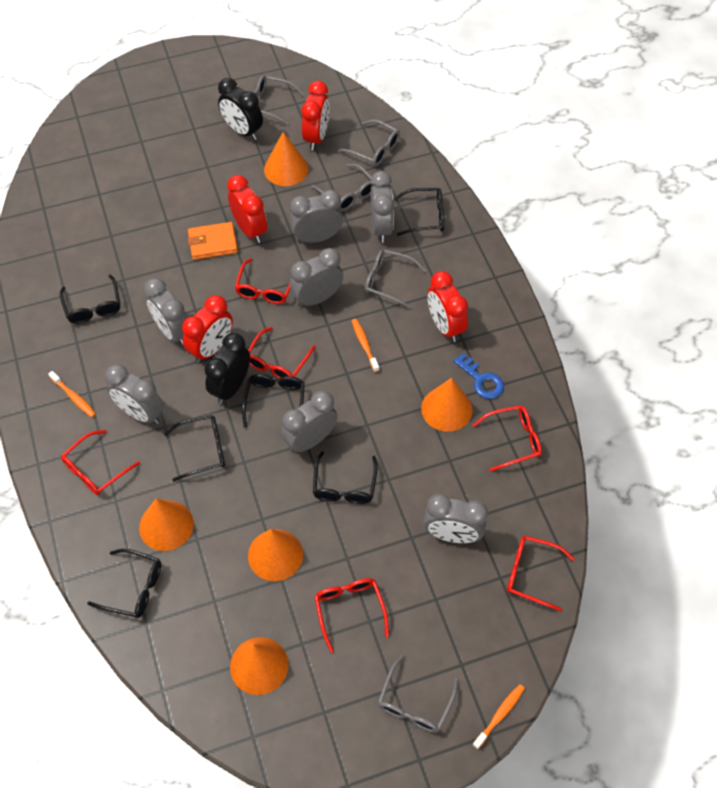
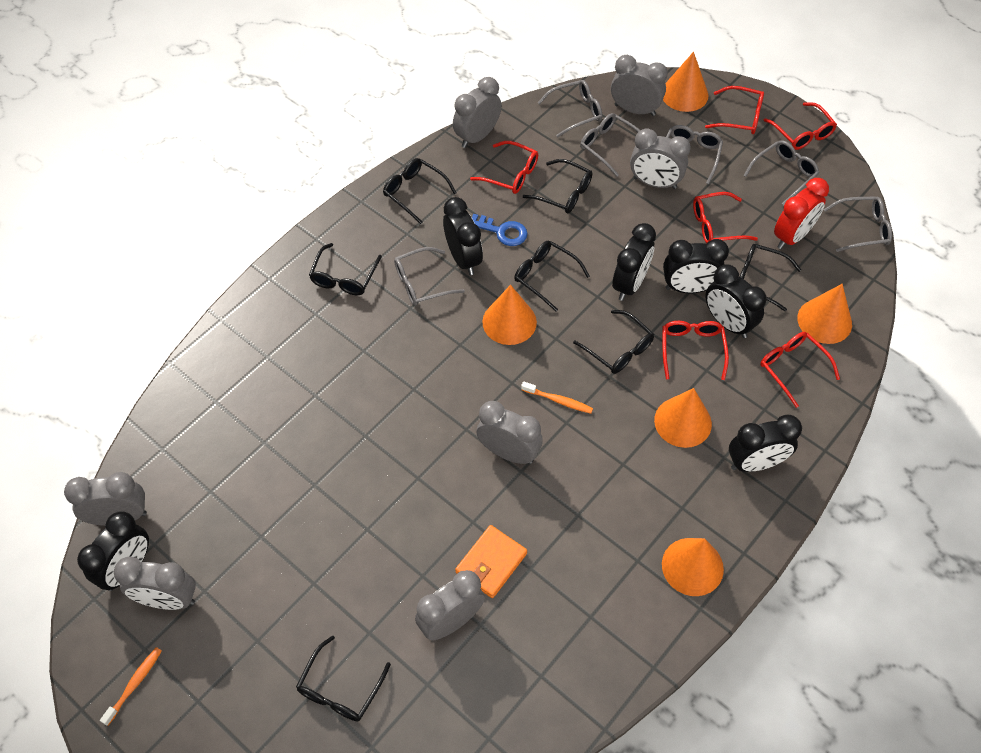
black clock: [204,333,250,404] [218,78,263,140] = 2 -> [77,511,149,591] [443,197,483,275] [612,223,656,301] [663,239,729,293] [705,264,767,338] [729,415,802,472] = 6
black glasses: [60,274,120,324] [87,549,161,618] [164,415,225,481] [242,374,305,428] [313,451,377,504] [394,188,444,236] = 6 -> [296,635,391,722] [309,243,382,295] [383,158,457,224] [514,241,590,311] [523,159,592,213] [573,310,654,374] [740,244,801,312] = 7
grey glasses: [253,75,304,125] [312,164,372,211] [338,119,400,166] [365,249,426,308] [378,655,458,733] = 5 -> [394,247,465,306] [538,80,602,137] [580,113,640,177] [666,125,723,184] [743,140,819,205] [823,196,892,252] = 6
orange toothbrush: [48,371,96,417] [352,319,379,372] [473,684,525,749] = 3 -> [100,647,162,726] [521,381,593,414] = 2
red clock: [182,295,233,363] [227,175,267,243] [301,81,329,150] [427,271,468,342] = 4 -> [774,178,829,249] = 1

